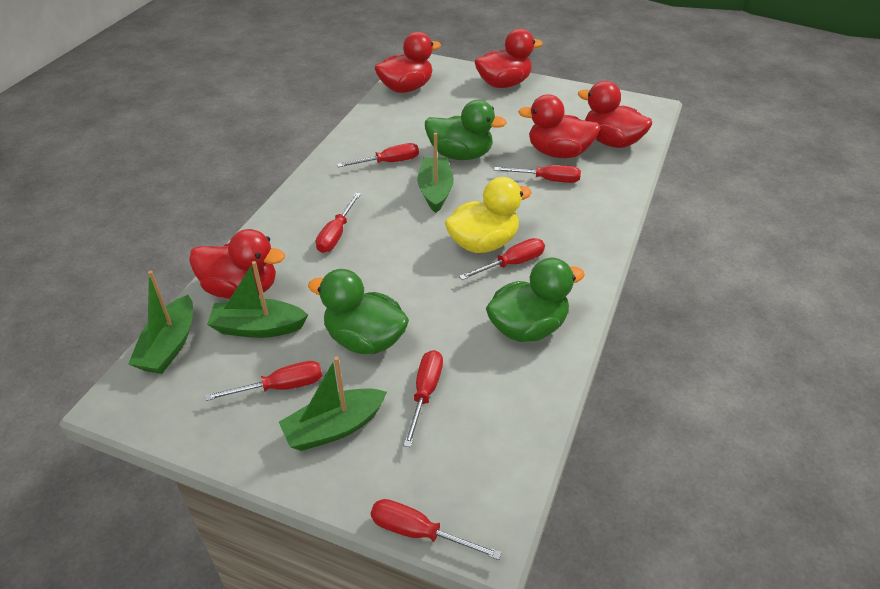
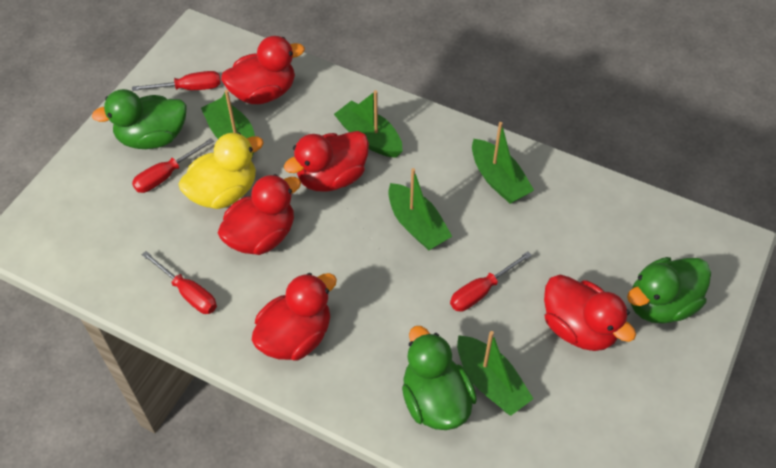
green boat: [128,271,193,374] [207,261,308,338] [279,356,387,451] [417,133,454,213] = 4 -> [201,90,255,157] [334,90,403,158] [388,168,452,250] [457,331,534,416] [472,122,534,204] = 5
red screwdriver: [205,361,322,401] [316,193,361,253] [337,143,419,167] [371,499,502,560] [403,350,443,447] [459,238,545,280] [494,165,581,183] = 7 -> [132,71,221,91] [132,138,214,193] [142,251,217,314] [450,251,532,312] = 4

